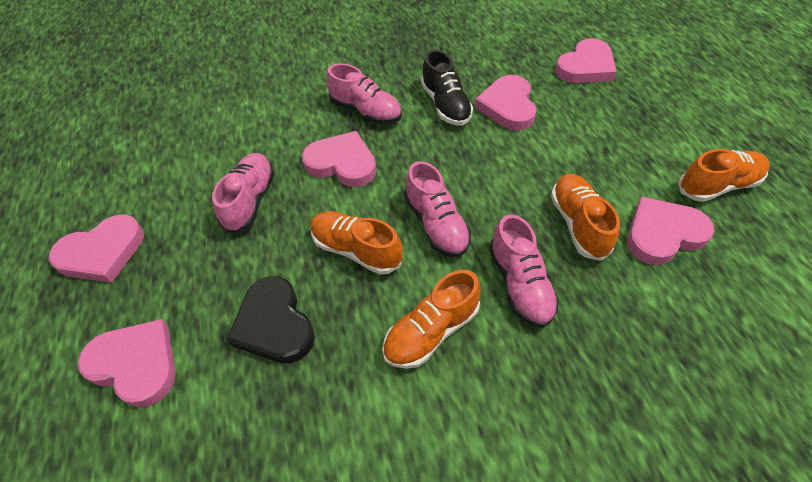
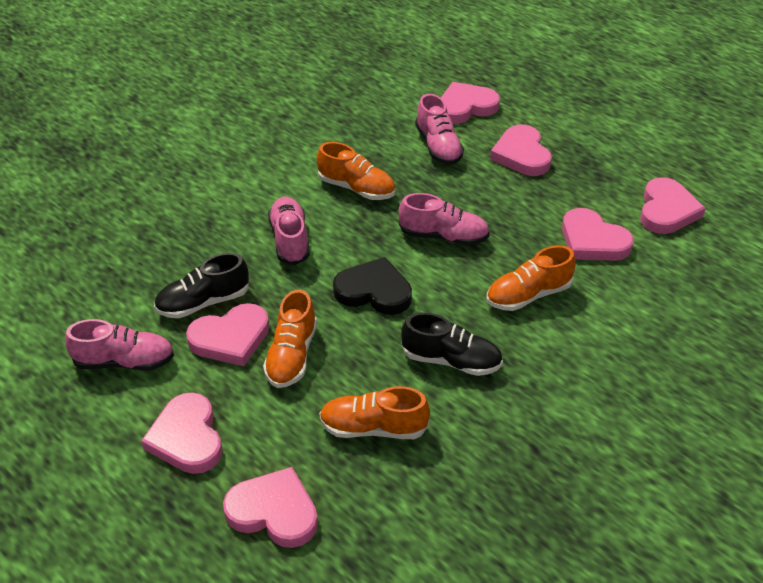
black shoe: [421,50,473,126] = 1 -> [154,253,249,318] [401,312,503,376] = 2
pink heart: [49,214,144,283] [78,319,176,408] [302,131,376,187] [475,75,536,131] [555,38,617,83] [627,197,715,265] = 6 -> [141,392,222,474] [186,303,269,366] [223,467,318,548] [441,82,500,124] [490,125,552,176] [562,208,634,261] [640,177,706,234] = 7

